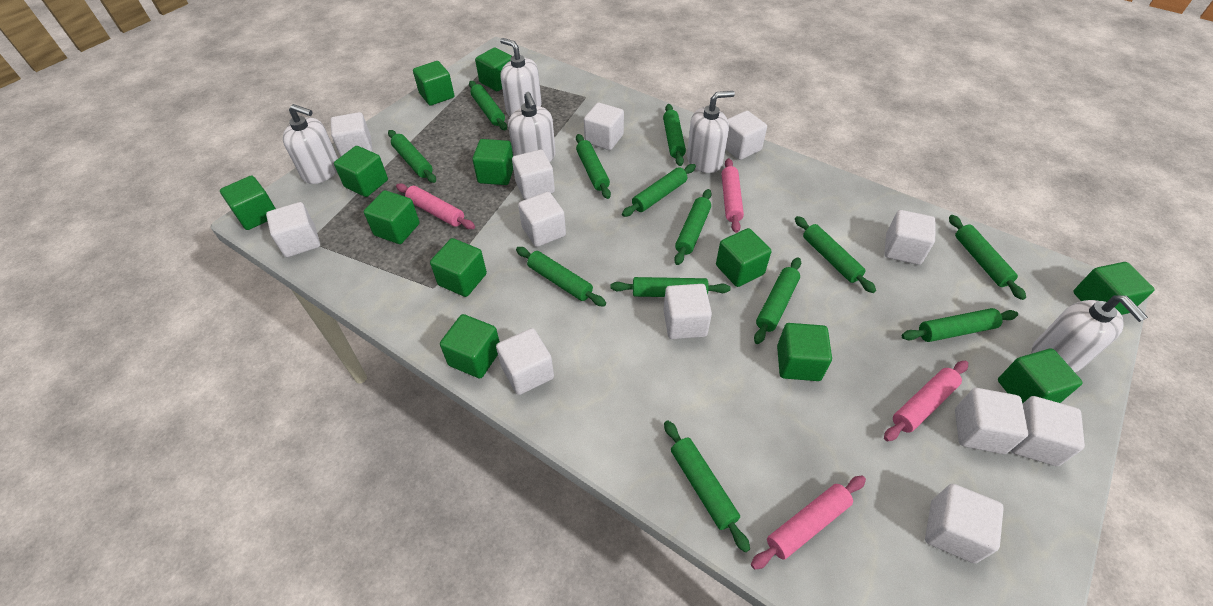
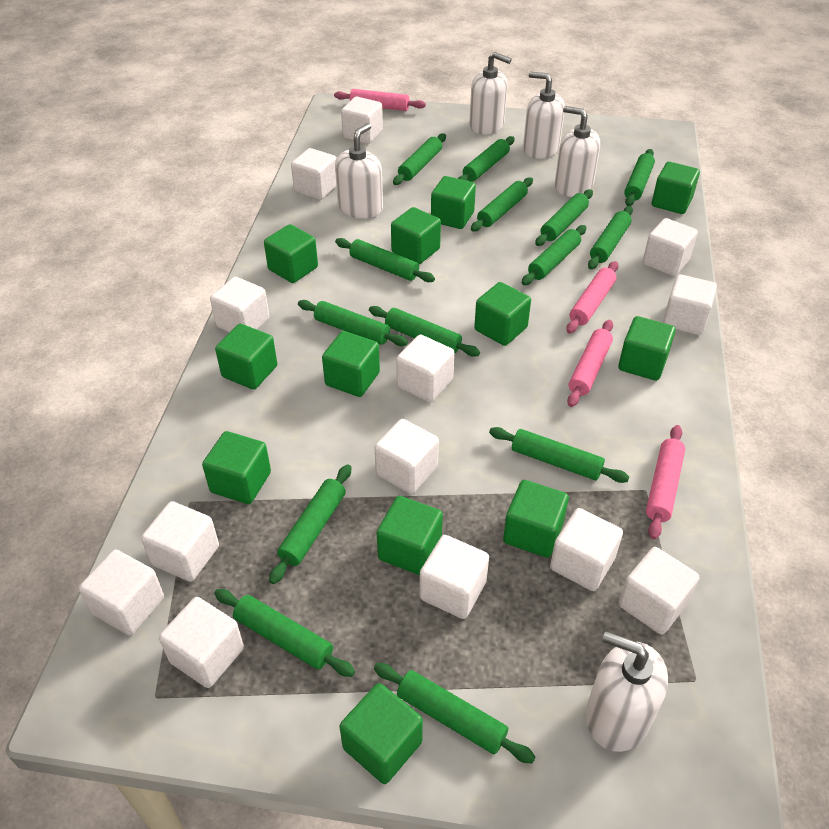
green rolling pin: [388,130,436,183] [469,81,507,130] [516,247,606,307] [576,134,611,199] [611,277,730,297] [622,164,696,217] [663,104,686,166] [664,420,750,552] [674,189,712,265] [754,258,801,344] [795,216,876,293] [902,308,1018,342] [949,215,1026,300] = 13 -> [214,589,355,677] [269,464,351,584] [298,300,408,346] [335,238,435,282] [369,306,480,357] [374,663,536,764] [393,133,446,185] [458,136,515,182] [471,177,533,232] [489,427,629,483] [522,225,587,285] [535,189,593,246] [588,206,633,269] [624,149,655,206] = 14
white cube: [266,202,320,257] [331,112,373,157] [496,328,554,395] [512,149,555,200] [518,192,566,247] [584,103,624,150] [663,284,712,339] [726,111,767,160] [884,210,936,265] [925,484,1004,563] [955,388,1028,454] [1011,396,1085,466] = 12 -> [79,549,164,636] [141,501,219,582] [159,597,244,688] [210,277,269,333] [291,148,337,200] [341,97,383,144] [374,419,439,494] [396,335,454,402] [419,535,489,619] [550,508,623,591] [619,547,699,635] [643,218,698,276] [663,274,717,335] = 13

